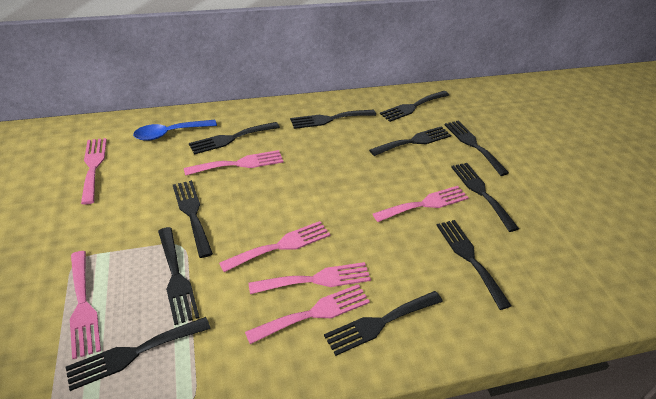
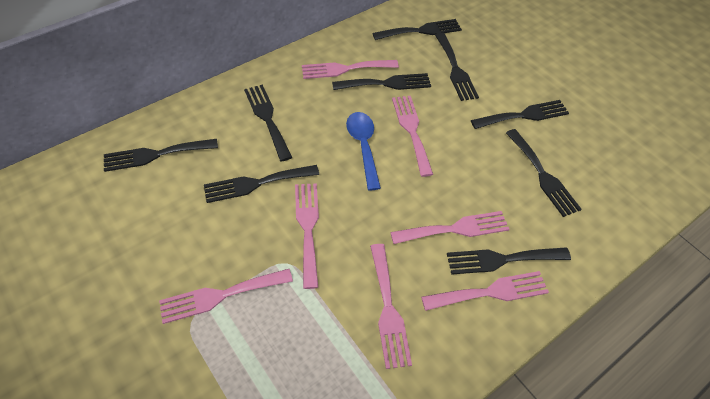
black fork: [66,317,210,391] [158,227,200,325] [173,180,213,258] [189,122,280,154] [290,110,376,129] [324,291,443,356] [369,126,451,156] [380,91,449,122] [436,220,512,310] [445,121,509,176] [451,163,519,232] = 11 -> [104,139,218,172] [204,165,319,203] [244,85,292,162] [332,73,431,90] [372,19,462,40] [435,33,479,101] [447,248,571,275] [471,100,569,129] [506,129,582,217] = 9

